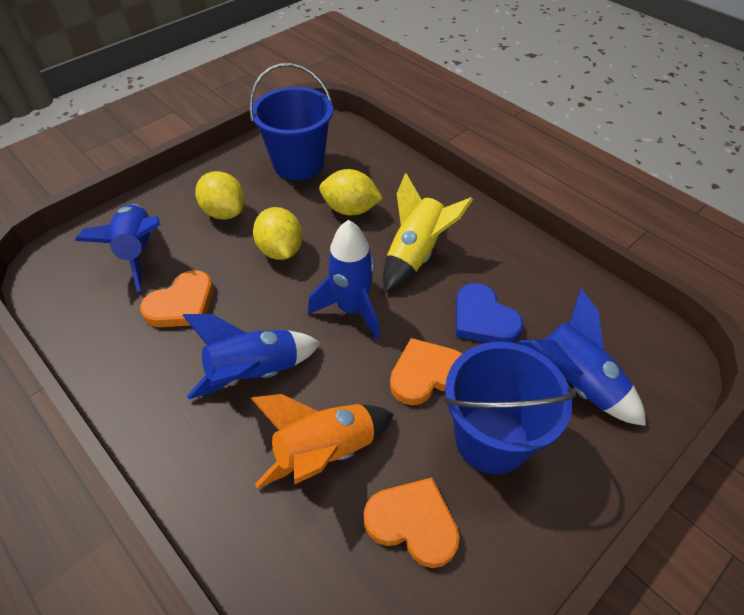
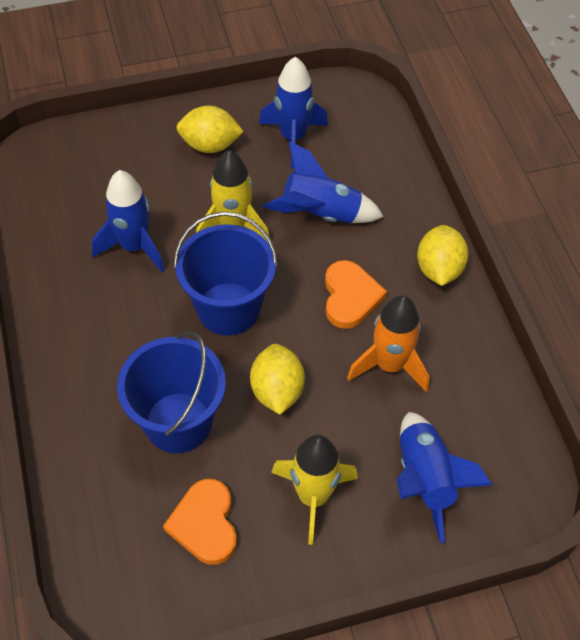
blue heart: [456,283,523,343] = 1 -> none = 0
orange heart: [140,270,213,327] [364,478,460,568] [390,338,462,405] = 3 -> [163,479,237,565] [325,260,387,329] = 2
yellow rocket: [383,173,473,293] = 1 -> [196,150,269,242] [271,435,358,545] = 2

